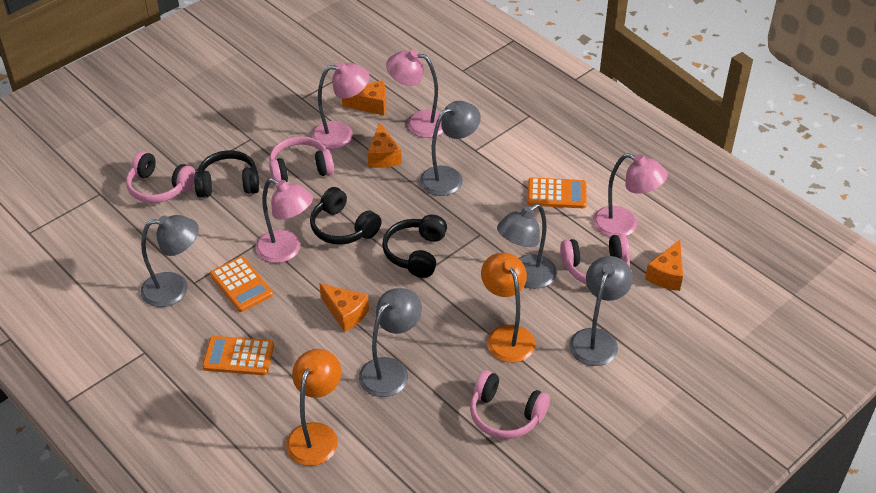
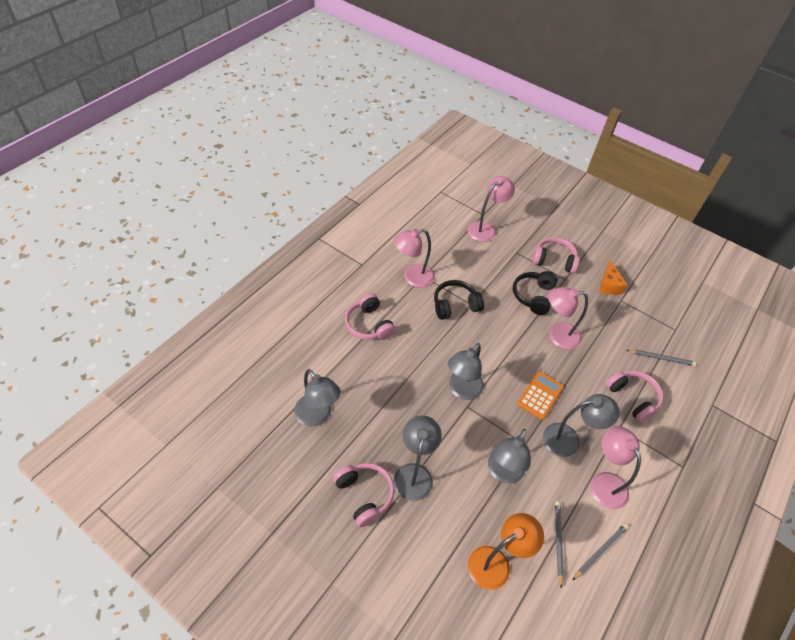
black headphones: [194,150,259,198] [310,187,382,245] [382,215,447,278] = 3 -> [434,280,484,320] [513,271,557,315] = 2
grey pencil: none = 0 -> [555,501,564,588] [573,524,628,580] [627,350,696,366] = 3
orange calculator: [202,336,274,375] [210,256,273,312] [528,177,587,208] = 3 -> [517,372,564,420] = 1
orange cheese: [319,283,369,332] [342,80,386,115] [368,122,401,168] [645,240,683,291] = 4 -> [599,260,628,295] = 1
orange lamp: [286,349,341,466] [481,252,535,363] = 2 -> [468,513,544,590] = 1

